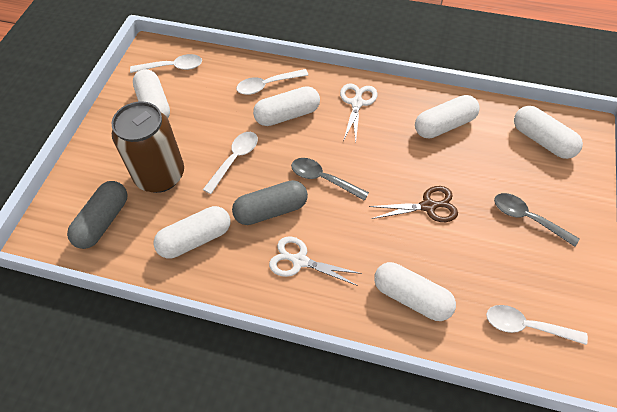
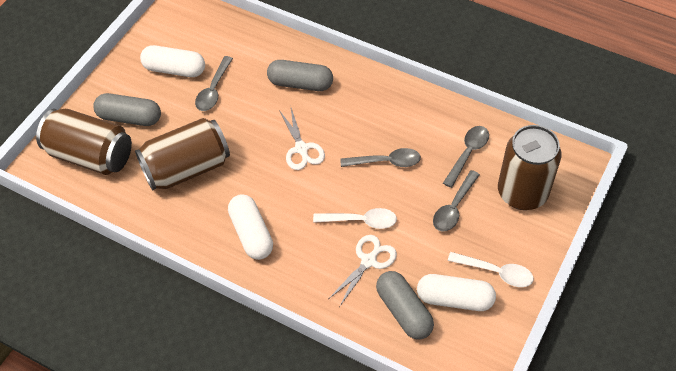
brown can: [112,101,184,193] = 1 -> [36,109,132,175] [135,118,230,190] [498,125,562,210] = 3
brown scissors: [369,186,458,222] = 1 -> none = 0
grey capsule: [67,181,128,249] [232,180,308,225] = 2 -> [93,93,161,126] [267,60,333,91] [376,271,434,340] = 3
grey spoon: [291,158,369,201] [494,193,580,247] = 2 -> [195,56,233,111] [340,148,421,167] [433,170,480,232] [443,126,489,188] = 4
white capsule: [133,69,170,118] [154,206,230,258] [253,86,320,126] [374,262,456,321] [415,95,480,138] [514,106,583,159] = 6 -> [140,45,205,77] [228,194,273,260] [417,274,496,311] = 3
white spoon: [130,54,202,73] [203,132,258,194] [236,69,308,95] [486,305,588,345] = 4 -> [313,208,397,229] [448,252,534,287] = 2

